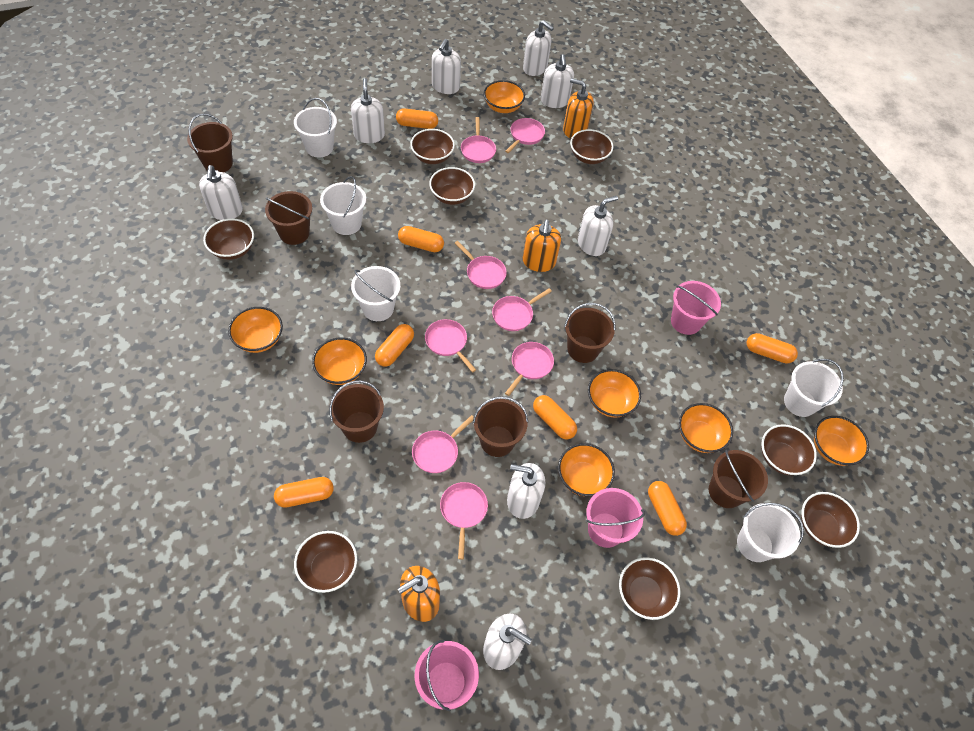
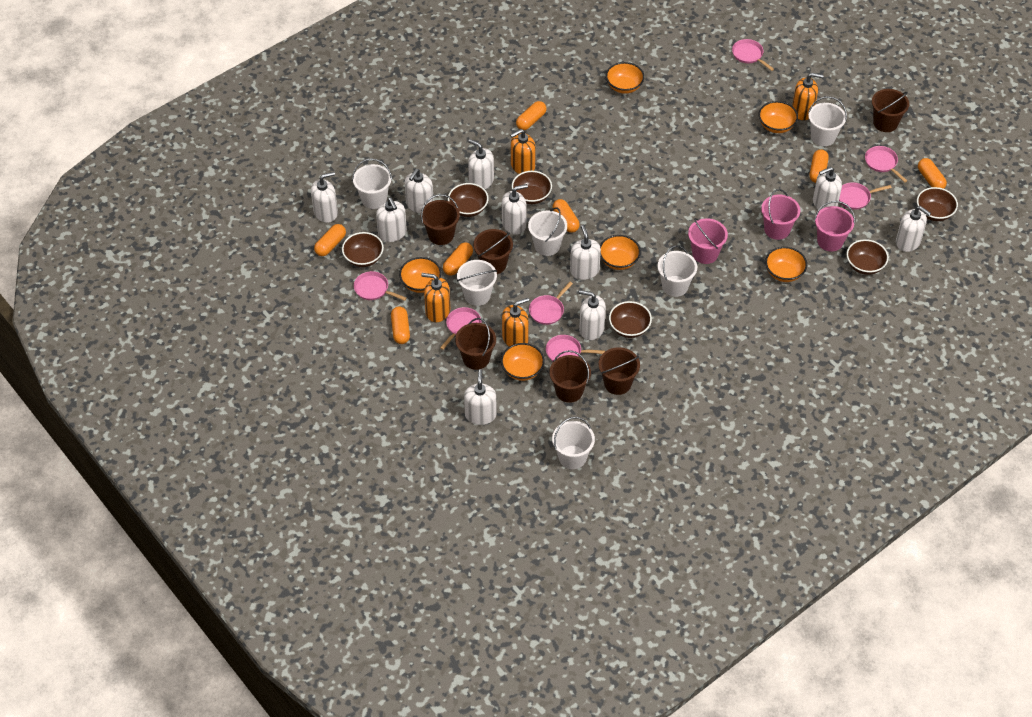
brown bowl: [203,218,254,260] [294,531,357,593] [410,129,455,164] [429,167,475,205] [570,129,613,164] [619,557,680,620] [761,424,817,475] [801,492,860,548] = 8 -> [342,232,384,267] [448,183,489,217] [512,171,552,204] [609,301,652,338] [846,239,889,275] [917,187,958,221] = 6
orange bowl: [228,307,283,353] [312,337,367,385] [484,80,525,113] [558,443,615,497] [588,369,641,418] [679,403,733,453] [814,416,869,466] = 7 -> [399,257,442,293] [501,343,545,381] [600,235,641,270] [606,62,645,94] [759,101,798,133] [765,247,807,282] = 6
orange soap dispenser: [398,566,440,622] [523,220,561,272] [563,78,594,138] = 3 -> [421,273,450,322] [502,298,529,347] [510,129,536,174] [792,73,823,120] = 4
pink pan: [412,415,474,473] [425,319,476,373] [440,482,488,560] [455,241,507,289] [461,117,496,163] [492,288,552,331] [505,118,545,153] [505,342,554,396] = 8 -> [354,271,407,301] [440,307,481,350] [529,282,573,325] [546,335,605,361] [732,39,774,71] [839,182,892,210] [865,146,907,183] = 7
white bucket: [294,98,337,157] [320,176,366,235] [351,266,400,321] [737,503,804,562] [784,359,844,417] = 5 -> [352,159,392,209] [457,260,497,306] [528,207,567,256] [552,417,595,469] [657,246,697,297] [808,96,847,146] = 6
white soap dispenser: [199,165,243,220] [351,78,385,143] [432,39,461,94] [483,614,532,670] [507,463,545,519] [523,20,554,76] [541,54,574,108] [578,196,618,256] = 8 -> [311,172,338,223] [376,198,407,242] [405,169,434,213] [464,369,497,425] [468,139,494,189] [502,184,528,235] [570,225,601,280] [579,290,606,340] [813,167,842,209] [896,206,931,252] = 10

